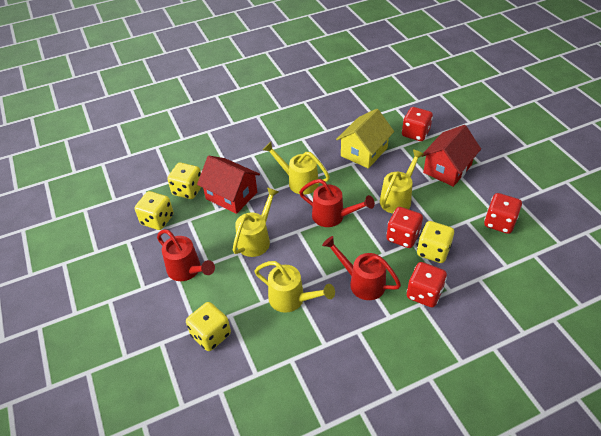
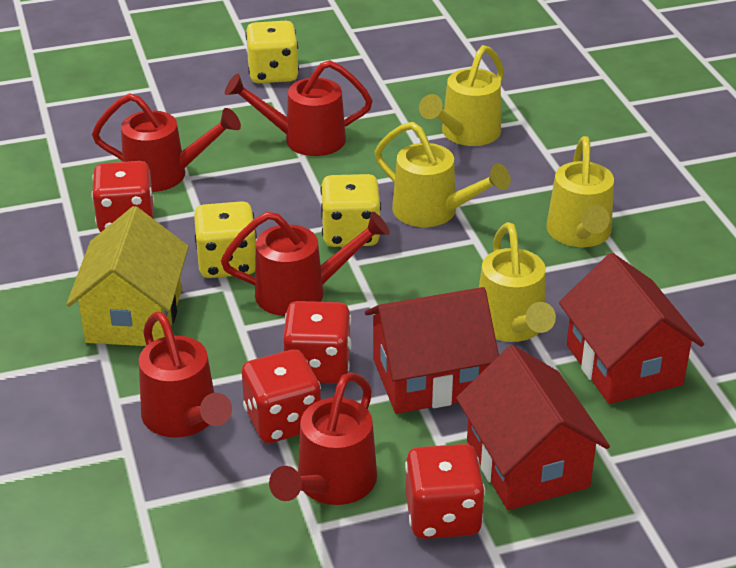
red house: [197,156,260,214] [421,125,481,187] = 2 -> [365,287,499,414] [456,345,610,510] [559,253,704,404] = 3
red watering can: [157,229,215,281] [299,179,375,227] [322,236,401,300] = 3 -> [92,93,241,192] [139,311,232,437] [221,212,390,316] [225,60,373,156] [269,372,377,505] = 5
yellow dice: [135,191,174,230] [167,163,201,199] [186,302,231,351] [417,221,454,263] = 4 -> [194,201,257,278] [245,21,299,83] [320,174,381,247] = 3

